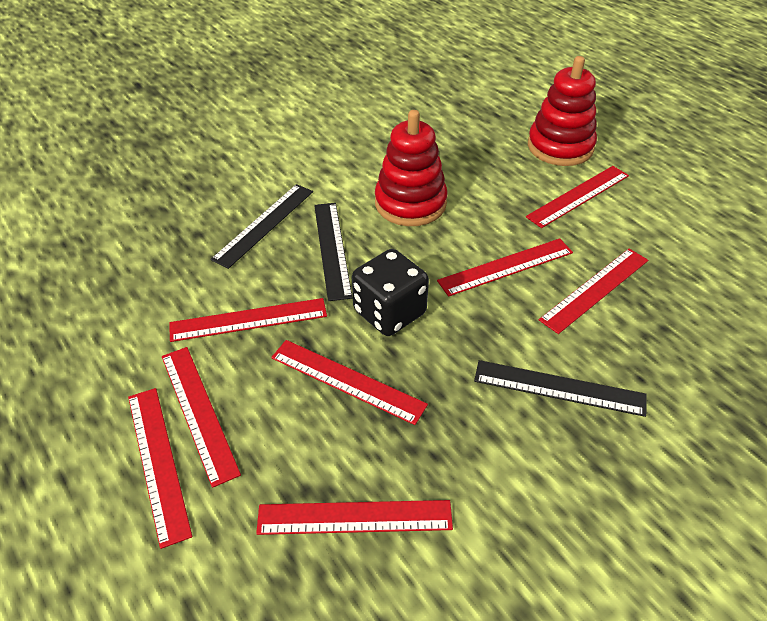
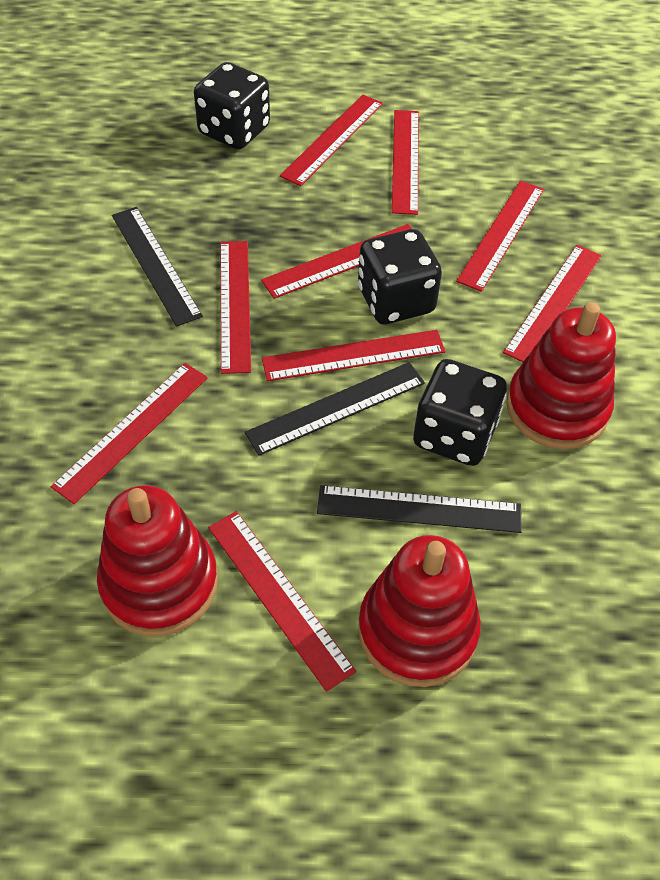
black dice: [352,249,429,336] = 1 -> [194,62,270,149] [358,229,442,325] [413,359,507,466] = 3
red ruler: [128,388,192,549] [162,347,241,488] [169,298,327,342] [256,500,453,535] [271,340,428,425] [437,238,573,297] [526,166,629,228] [539,249,648,334] = 8 -> [51,363,208,504] [208,511,356,692] [220,241,251,374] [261,224,412,299] [262,330,445,381] [280,95,383,186] [392,110,419,215] [456,181,544,292] [503,245,602,362] = 9
red stacking toy: [375,110,448,226] [528,56,597,166] = 2 -> [97,485,218,636] [358,535,481,687] [506,302,616,449] = 3

